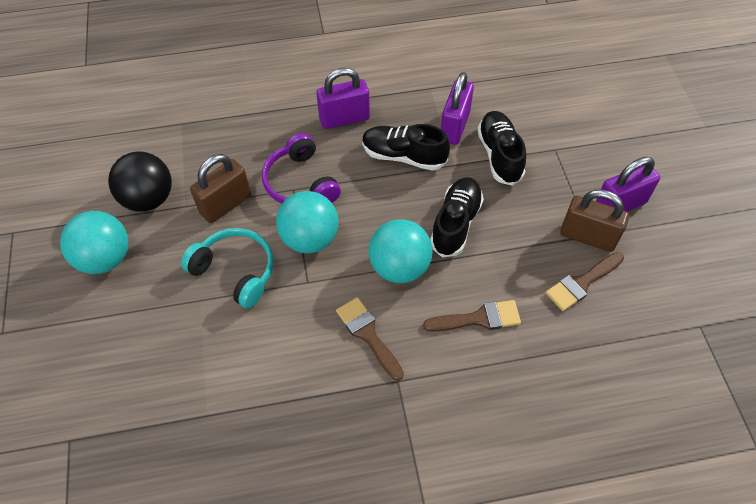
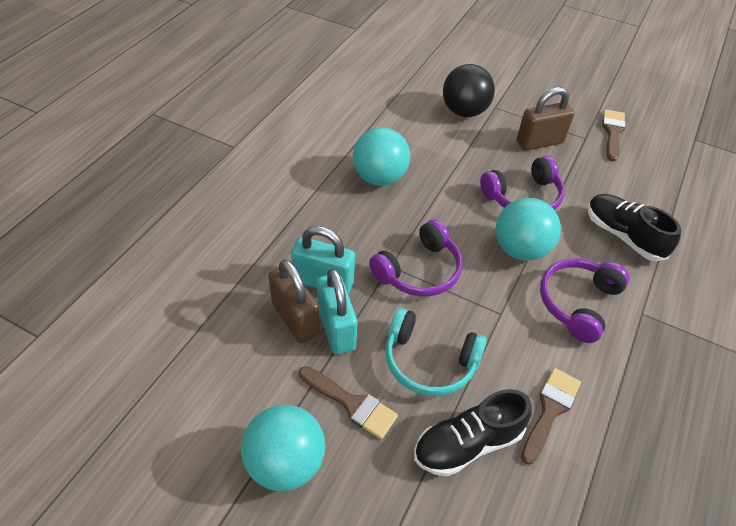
black shoe: [362,124,450,171] [430,177,484,257] [477,111,526,186] = 3 -> [414,389,532,476] [588,194,681,261] = 2
purple headphones: [262,133,341,203] = 1 -> [369,220,463,297] [480,156,565,210] [540,258,630,343] = 3
purple padlock: [316,68,370,129] [441,72,474,145] [596,157,660,211] = 3 -> none = 0
turquoise padlock: none = 0 -> [291,226,355,294] [317,268,357,355] = 2

